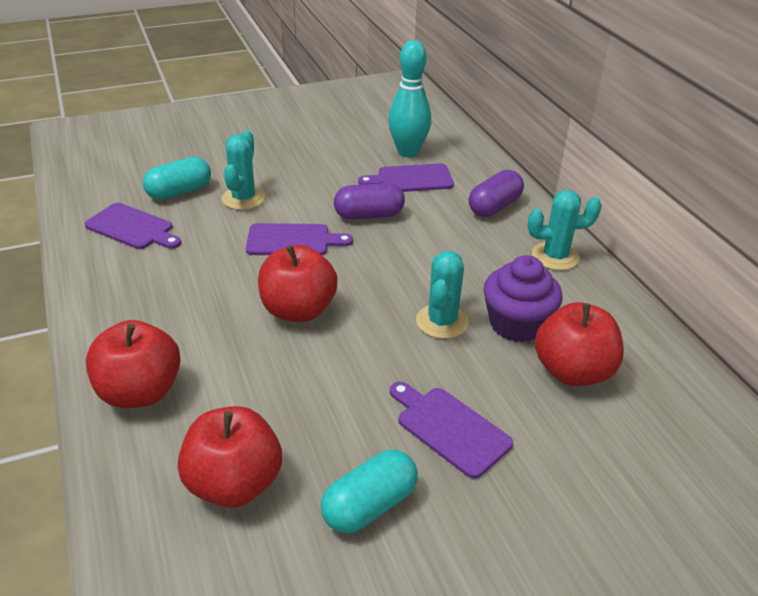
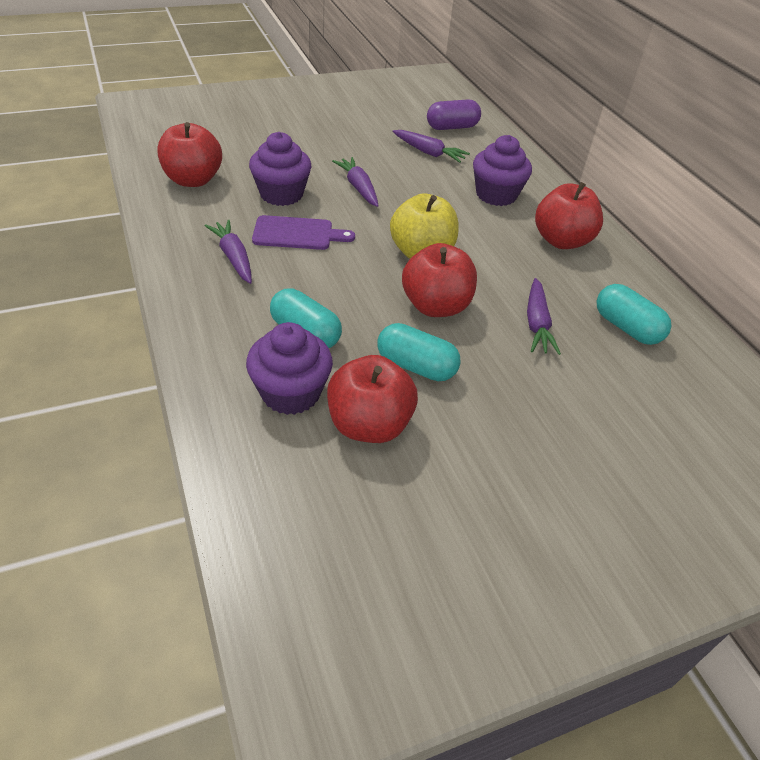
purple capsule: [334,183,405,220] [469,170,524,217] = 2 -> [427,99,481,130] = 1
purple carrot: none = 0 -> [205,220,252,284] [332,157,379,207] [393,130,470,163] [527,278,561,355] = 4
purple cupcake: [483,255,562,342] = 1 -> [246,322,333,415] [249,132,311,206] [473,135,532,206] = 3
purple cutting board: [85,203,181,249] [246,223,353,255] [358,164,454,192] [390,382,513,479] = 4 -> [252,215,355,250] = 1
turquoise bowling pin: [388,40,431,157] = 1 -> none = 0
turquoise cactus: [222,130,265,210] [416,251,469,339] [528,190,602,270] = 3 -> none = 0
turquoise capsule: [143,157,211,200] [321,450,418,533] = 2 -> [270,289,342,348] [377,323,461,381] [596,284,672,345] = 3
yellow apple: none = 0 -> [390,193,459,259] = 1

